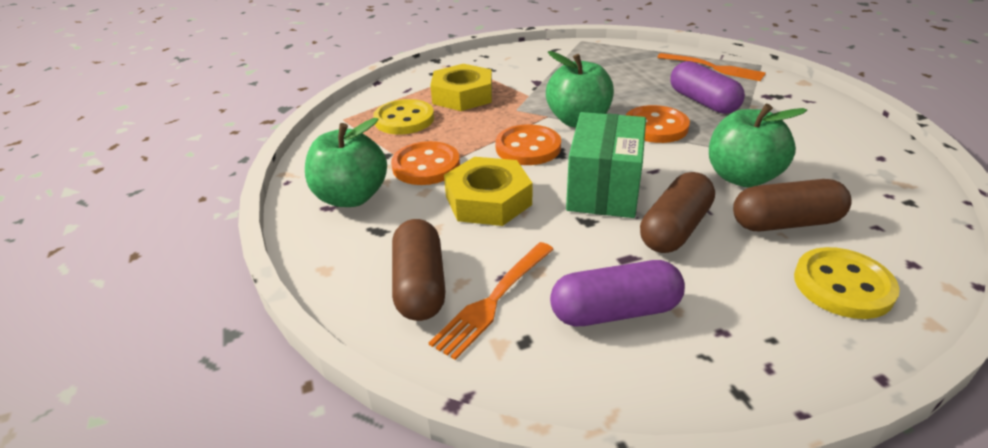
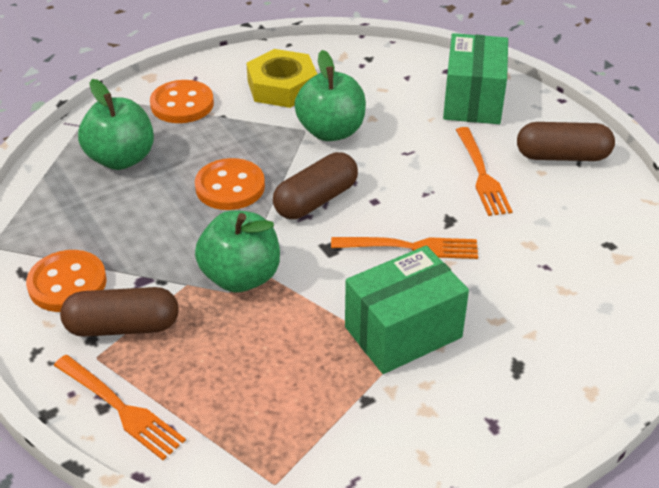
green box: [566,112,646,218] = 1 -> [345,245,469,374] [443,33,508,124] = 2
orange fork: [429,242,554,360] [657,53,766,81] = 2 -> [54,355,186,460] [331,237,478,259] [456,127,513,216] = 3
purple capsule: [550,260,685,326] [670,61,745,114] = 2 -> none = 0
yellow button: [373,99,434,134] [794,247,900,319] = 2 -> none = 0
yellow nut: [430,64,492,111] [444,157,532,226] = 2 -> [246,49,317,108] = 1

